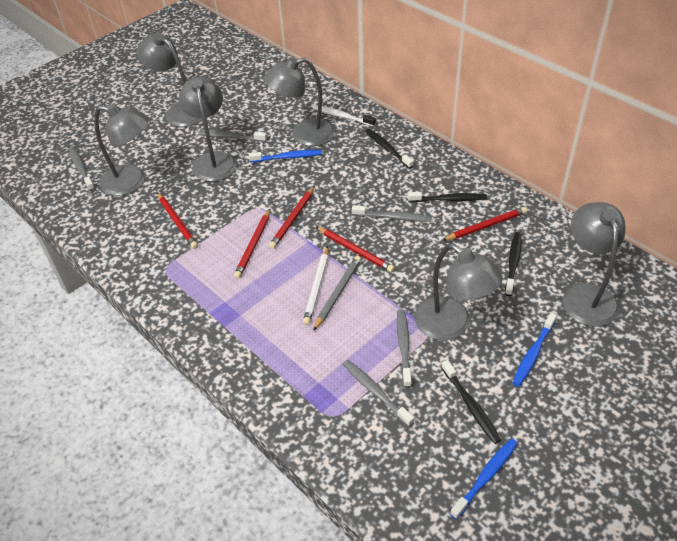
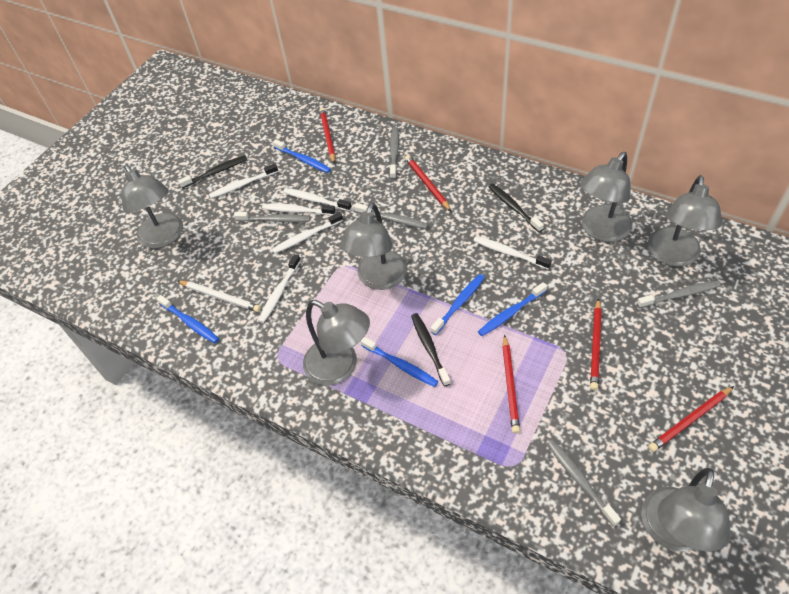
black toothbrush: [365,129,414,169] [408,192,487,202] [441,360,501,444] [505,232,522,296] = 4 -> [178,155,247,189] [411,313,451,386] [488,183,544,232] = 3
blue toothbrush: [249,150,322,162] [450,438,518,519] [512,313,557,387] = 3 -> [157,295,219,343] [273,139,331,173] [360,337,438,387] [430,274,485,335] [478,282,547,336] = 5
grey pencil: [313,256,361,331] = 1 -> none = 0
white toothbrush: [313,105,376,127] = 1 -> [209,163,278,198] [258,254,301,323] [262,203,336,215] [272,212,343,254] [283,188,352,211] [473,236,552,269] = 6

